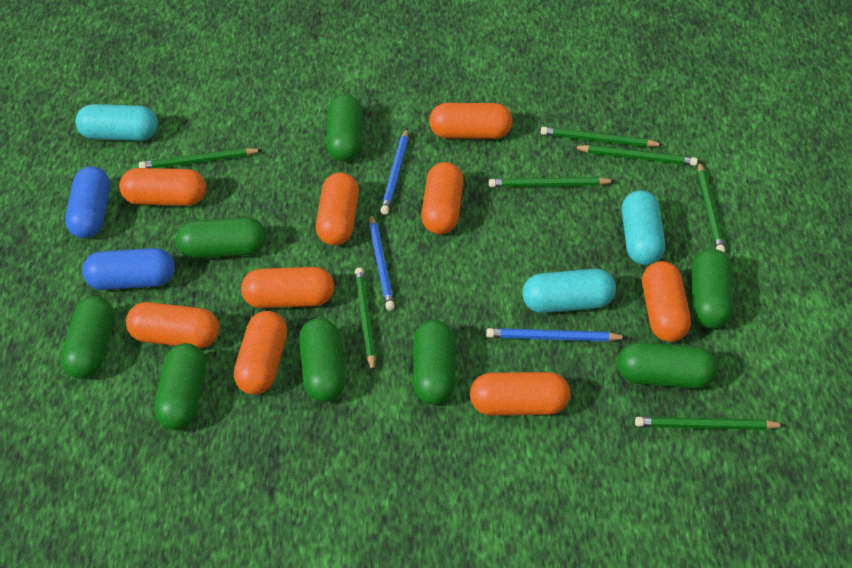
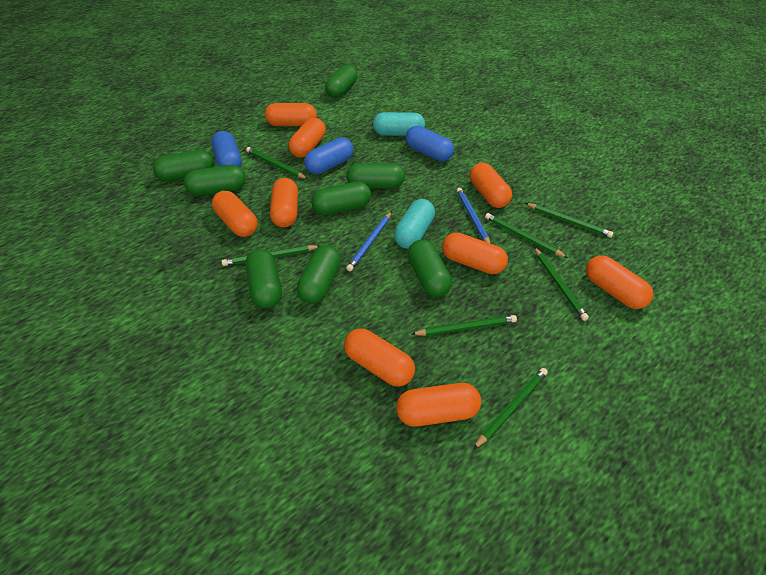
blue capsule: [65,166,110,238] [82,248,175,290] = 2 -> [212,131,242,167] [304,137,353,174] [405,126,454,161] = 3
blue pencil: [369,214,395,311] [381,128,408,215] [486,328,628,342] = 3 -> [346,211,392,271] [457,188,490,243] = 2
turquoise capsule: [75,104,158,141] [522,269,616,313] [621,190,665,265] = 3 -> [373,112,425,136] [394,199,435,249] = 2

